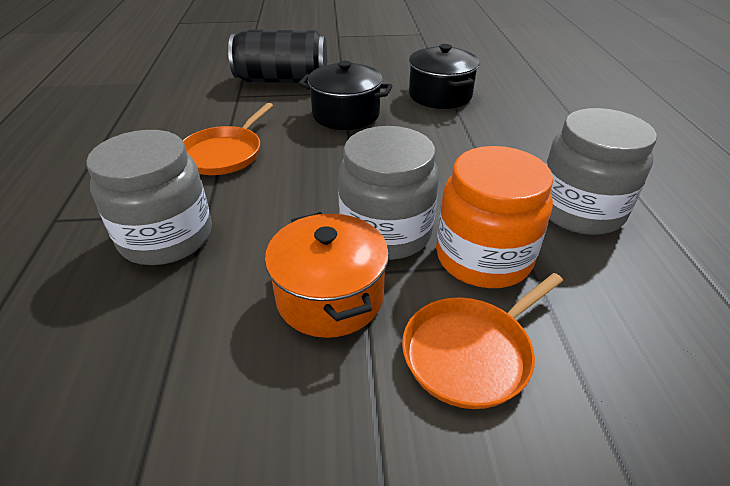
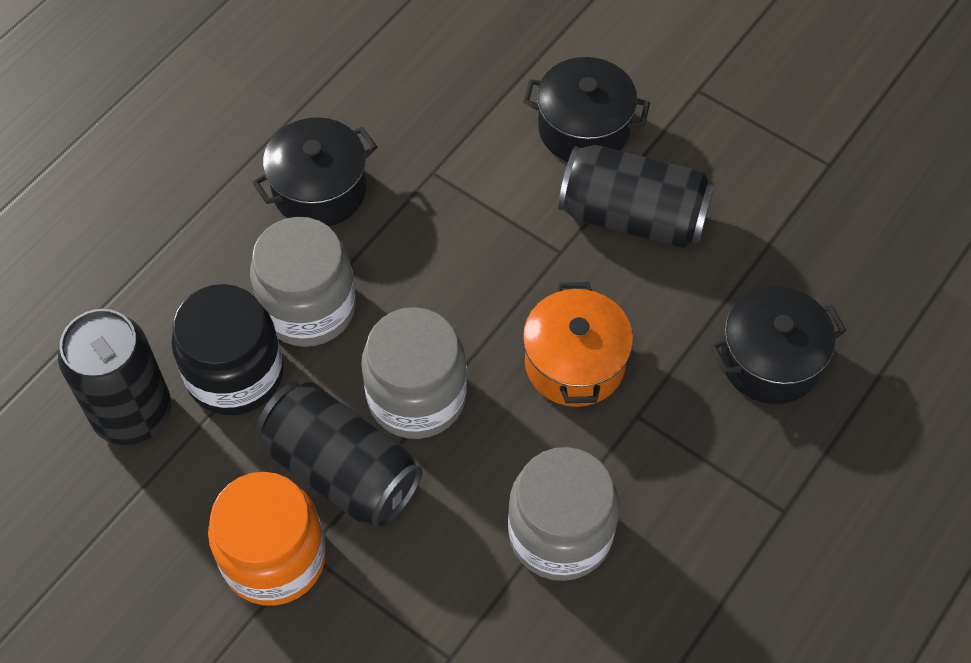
black can: [228,29,327,83] = 1 -> [58,309,171,445] [256,382,423,528] [558,145,715,248] = 3
black jar: none = 0 -> [171,284,284,415] = 1
black pot: [298,61,392,130] [409,44,479,109] = 2 -> [252,117,377,226] [523,57,650,162] [710,286,847,404] = 3
orange pan: [183,103,273,175] [402,273,563,409] = 2 -> none = 0

